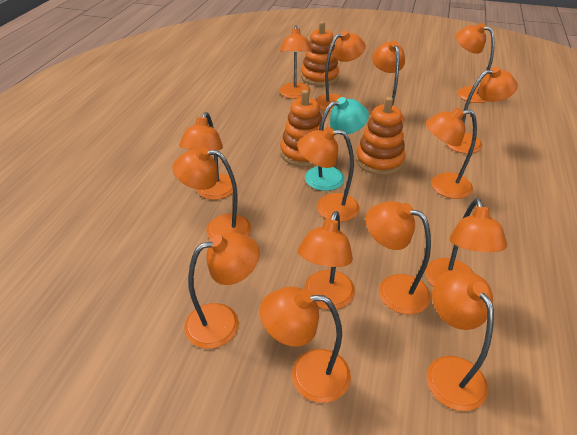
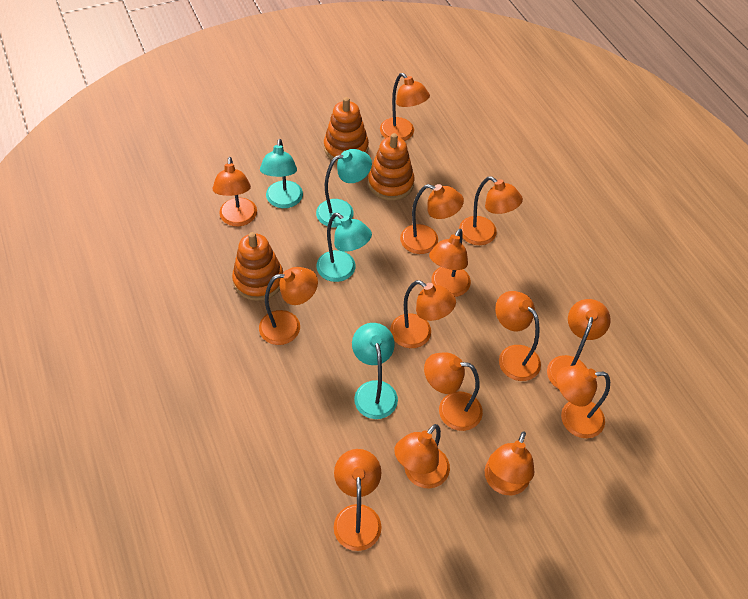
orange lamp: [172,147,251,240] [179,112,237,200] [184,232,260,349] [260,287,351,403] [280,25,312,99] [297,127,359,222] [298,211,355,310] [316,31,366,111] [365,201,431,315] [370,41,405,123] [426,108,477,199] [426,198,507,286] [426,270,494,411] [446,67,518,154] [456,23,495,103] = 15 -> [213,157,257,226] [259,267,318,345] [334,449,382,551] [380,73,430,141] [390,280,456,348] [394,424,450,488] [400,184,464,254] [424,352,483,431] [429,229,471,297] [459,176,523,245] [485,431,534,495] [495,291,541,381] [547,299,611,389] [556,365,610,438] = 14
turquoise lamp: [305,97,369,191] = 1 -> [260,139,303,208] [316,149,372,228] [316,213,372,282] [352,323,398,419] = 4

